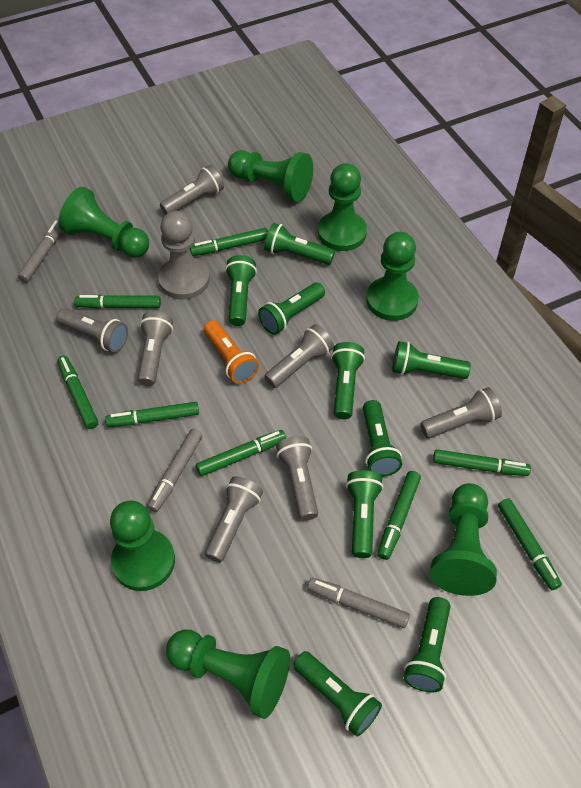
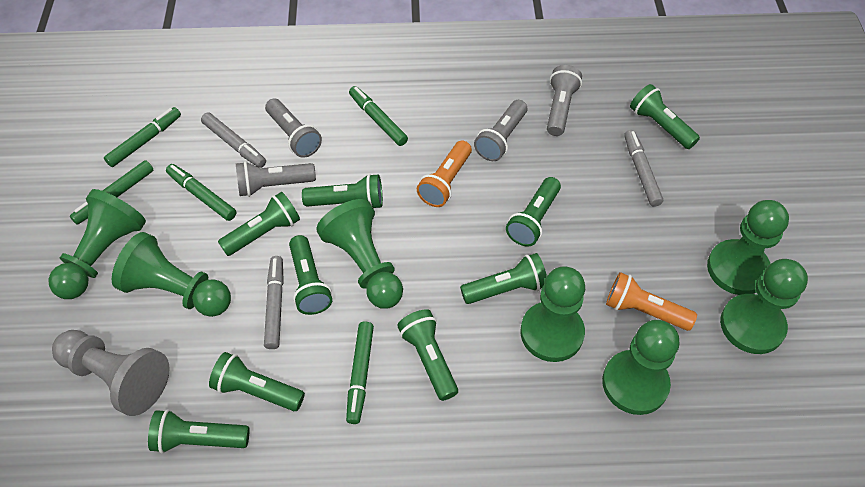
green marker: [57,356,99,429] [75,295,161,309] [105,402,199,427] [190,228,268,256] [196,430,286,476] [378,471,421,560] [433,449,531,476] [498,498,562,590] = 8 -> [70,160,153,224] [104,107,181,167] [166,164,236,221] [346,321,374,424] [349,86,408,146] = 5
grey flashlight: [57,308,128,352] [137,311,173,386] [160,165,224,215] [205,476,263,563] [264,324,334,388] [276,436,318,521] [420,387,502,438] = 7 -> [236,161,316,197] [265,98,322,158] [474,100,527,161] [547,65,582,136] = 4
orange flashlight: [204,320,259,384] = 1 -> [417,140,472,207] [606,272,697,331] = 2

